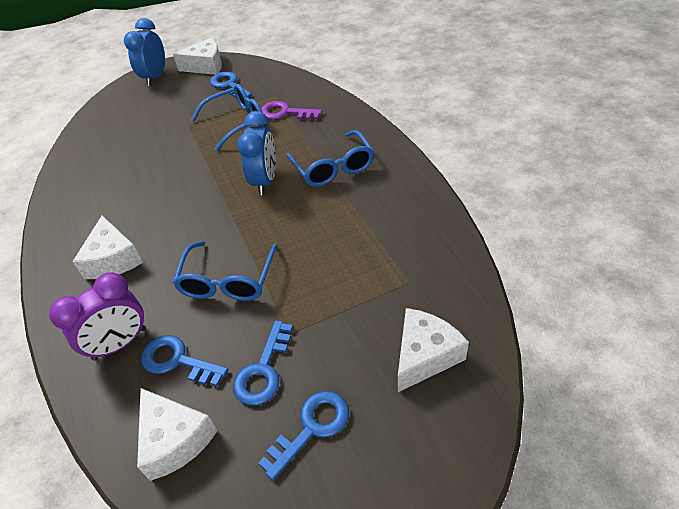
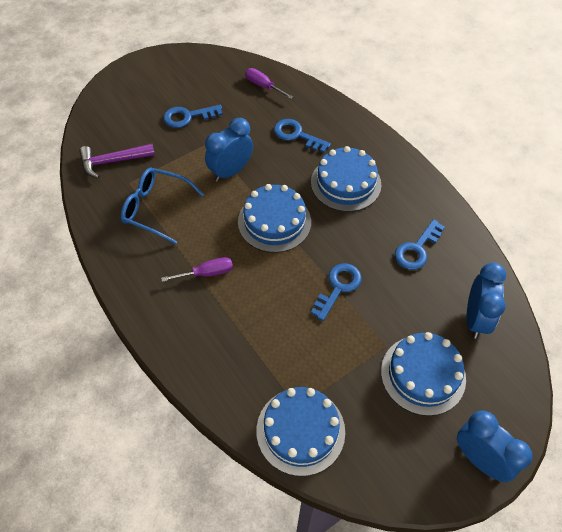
blue cake: none = 0 -> [238,184,311,253] [256,387,345,476] [311,146,381,212] [381,332,466,416] = 4
blue clock: [124,18,165,86] [237,111,276,195] = 2 -> [205,118,253,182] [457,411,533,482] [467,263,506,339] = 3
blue glasses: [173,241,278,301] [191,84,265,151] [286,130,374,187] = 3 -> [121,168,204,244] = 1
purple clock: [49,273,146,361] = 1 -> none = 0
purple hammer: none = 0 -> [79,144,155,179] = 1
purple key: [261,101,322,120] = 1 -> none = 0
purple screwdriver: none = 0 -> [161,257,233,282] [245,68,293,99] = 2
white cheese: [72,216,143,279] [137,388,218,481] [173,38,222,75] [398,308,469,392] = 4 -> none = 0

